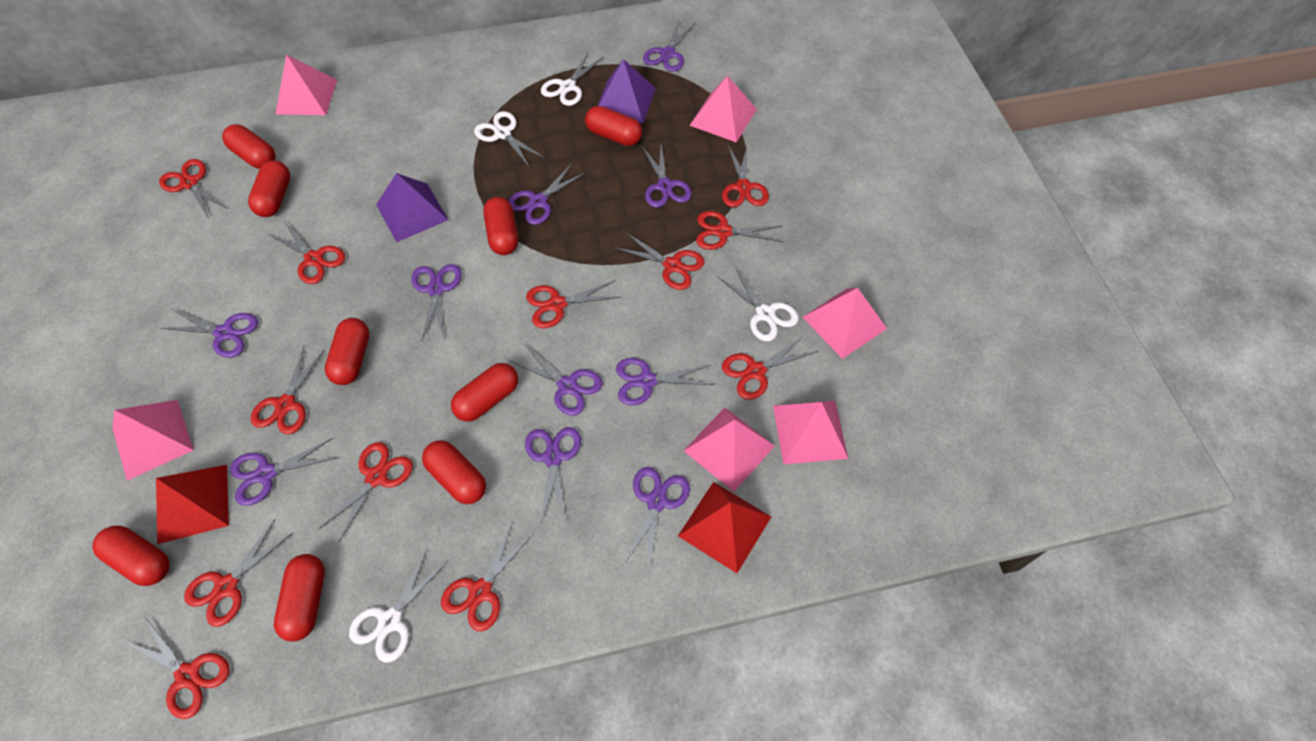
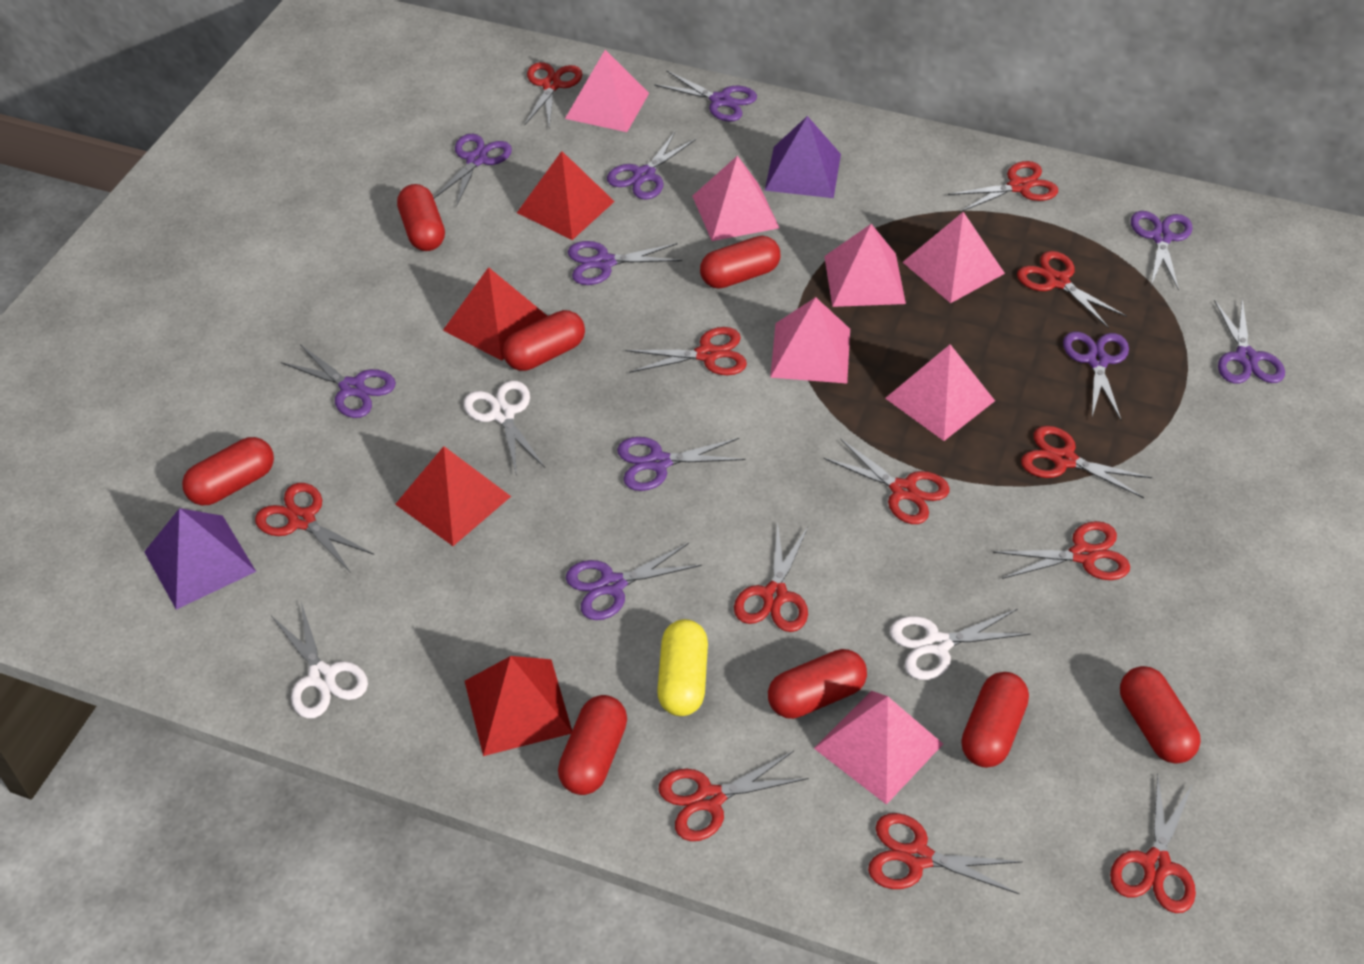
pink pyramid: [112,400,194,481] [276,55,337,115] [684,407,775,492] [689,76,757,143] [773,401,848,464] [803,288,887,359] = 6 -> [565,50,649,132] [692,156,779,241] [770,297,850,384] [814,691,943,805] [824,224,906,307] [885,344,995,441] [903,212,1005,303] = 7
red capsule: [92,526,170,586] [222,124,275,169] [248,160,290,217] [274,554,325,642] [325,318,369,385] [422,440,486,504] [451,363,518,422] [483,197,518,255] [585,106,642,146] = 9 -> [182,437,274,505] [397,184,445,251] [503,310,585,371] [558,695,627,795] [700,236,780,289] [768,649,867,719] [962,672,1029,768] [1120,666,1201,764] = 8
red pyramid: [156,465,229,544] [678,482,771,573] = 2 -> [395,446,511,546] [443,267,547,361] [465,656,572,756] [517,151,615,240] = 4
white scissors: [349,549,448,663] [474,111,545,168] [541,51,604,106] [718,267,799,341] = 4 -> [272,602,368,718] [464,380,545,473] [890,609,1031,680] = 3
yellow capsule: none = 0 -> [657,619,708,716] = 1

